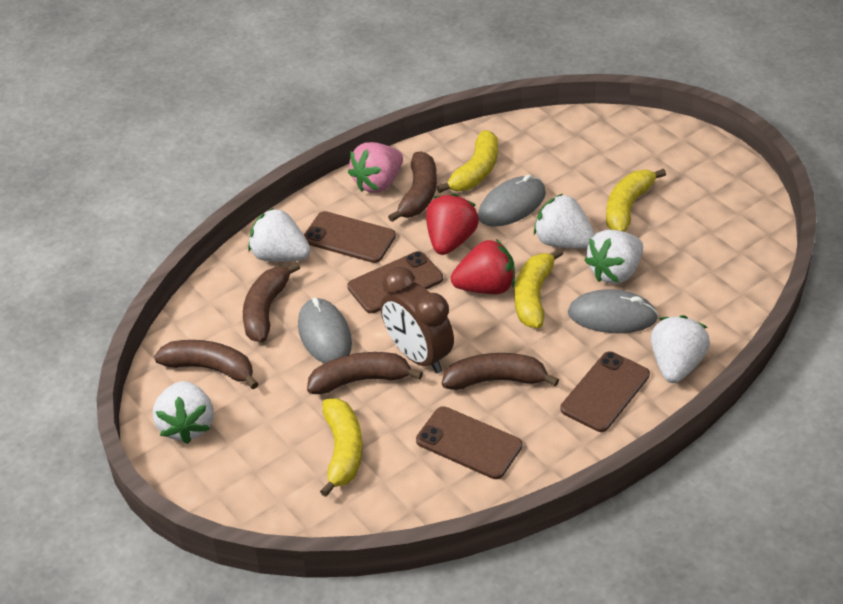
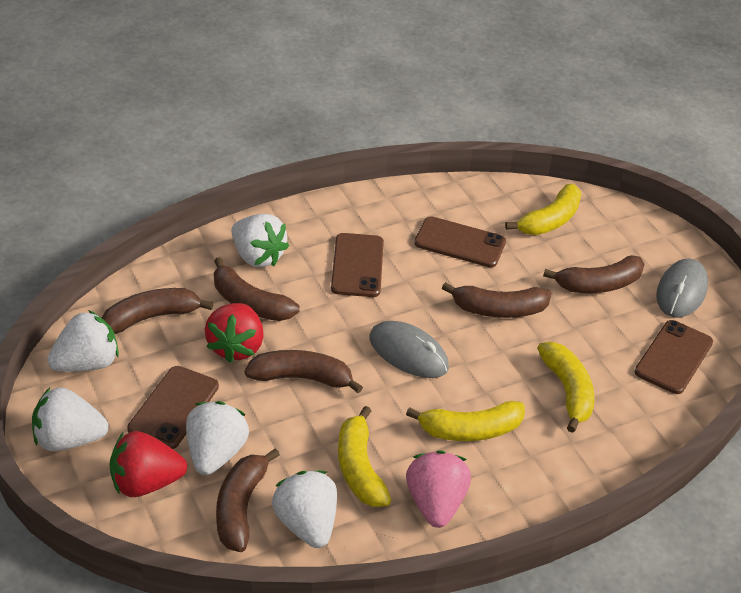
brown banana: [154,340,258,389] [243,262,300,342] [307,352,423,394] [388,151,437,222] [442,353,559,390] = 5 -> [102,288,213,334] [214,257,300,321] [216,448,280,552] [245,350,363,393] [442,282,552,318] [543,255,645,293] = 6
brown clock: [380,267,454,373] = 1 -> none = 0
grey mouse: [298,298,352,364] [478,175,546,227] [568,289,658,333] = 3 -> [370,321,449,378] [656,258,708,318] = 2

